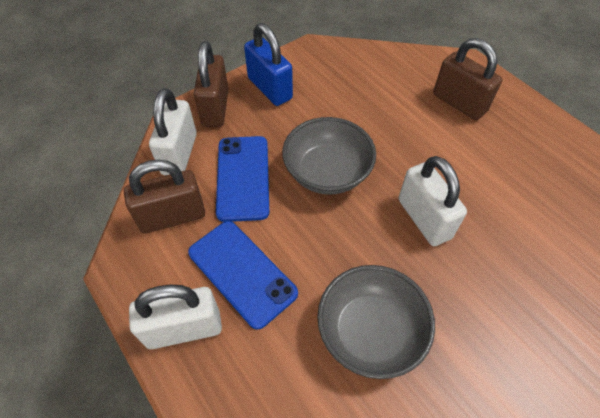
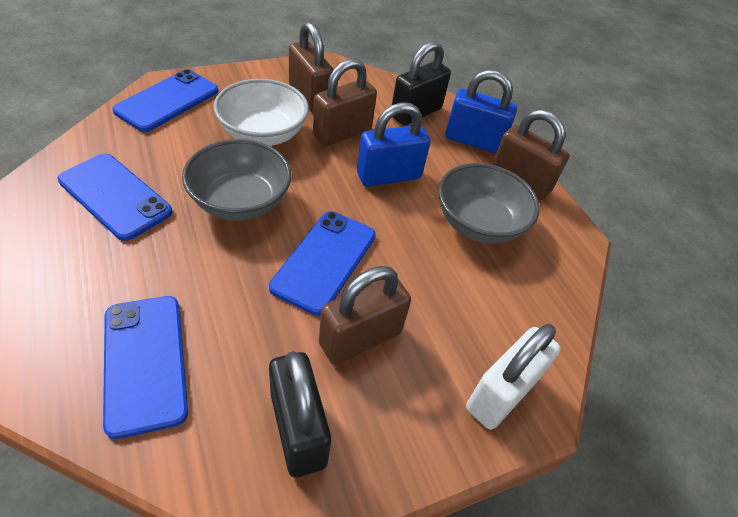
black padlock: none = 0 -> [269,351,331,477] [392,41,451,125] = 2
blue padlock: [244,23,293,106] = 1 -> [357,102,431,187] [445,70,517,153] = 2
blue phone: [188,221,298,330] [216,136,269,222] = 2 -> [57,153,173,241] [103,296,188,439] [113,69,218,132] [269,211,376,316] = 4
brown padlock: [124,159,205,233] [194,42,229,127] [433,38,502,120] = 3 -> [289,22,333,113] [313,59,377,146] [319,266,411,365] [492,109,569,201] = 4
white bowl: none = 0 -> [213,79,309,146] = 1
white padlock: [129,285,222,349] [149,88,197,176] [399,156,467,246] = 3 -> [466,324,561,430] = 1

